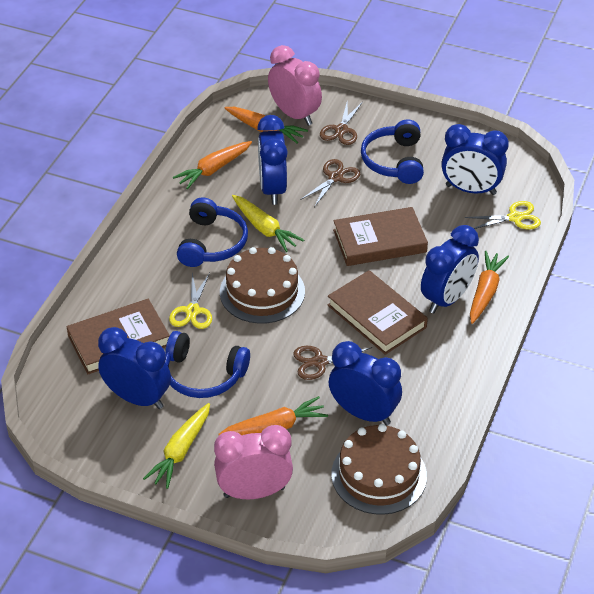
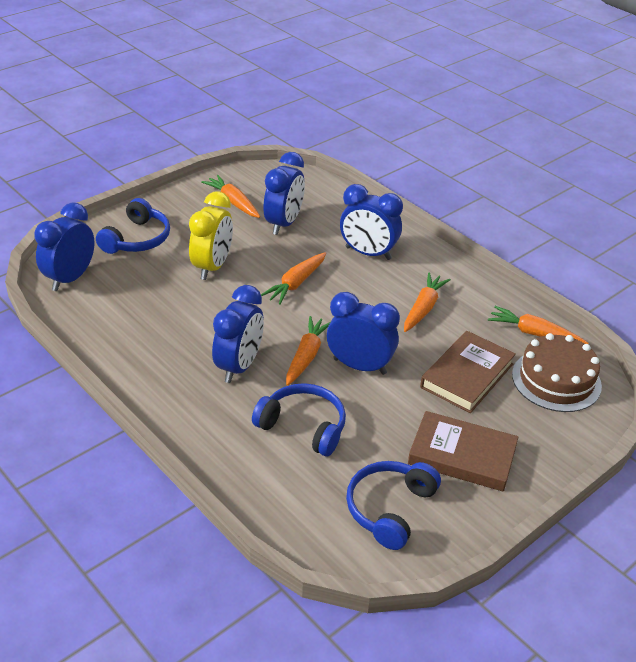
brown book: [67,299,170,374] [328,270,428,355] [333,207,428,266] = 3 -> [408,411,519,492] [420,331,516,413] = 2
brown cake: [220,247,305,324] [331,424,427,515] = 2 -> [512,333,602,412] = 1
brown scissors: [293,346,372,380] [300,159,360,207] [320,99,363,145] = 3 -> none = 0
orange carrot: [173,141,252,189] [218,396,328,435] [225,107,308,144] [470,251,509,324] = 4 -> [201,175,260,218] [261,252,326,305] [286,316,330,386] [404,273,451,332] [488,306,589,344] = 5
pink clock: [214,425,293,499] [268,45,322,126] = 2 -> none = 0
yellow carrot: [143,403,210,489] [232,195,304,252] = 2 -> none = 0
yellow clock: none = 0 -> [189,191,233,280] = 1
yellow scissors: [169,273,212,329] [465,201,541,230] = 2 -> none = 0

